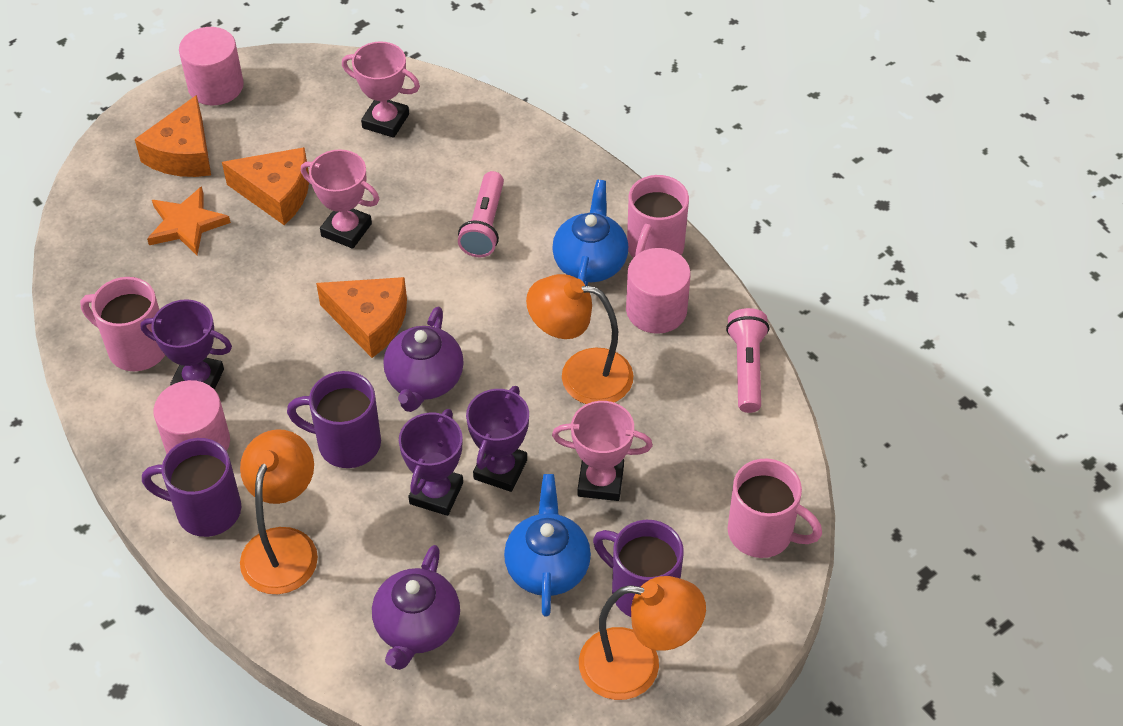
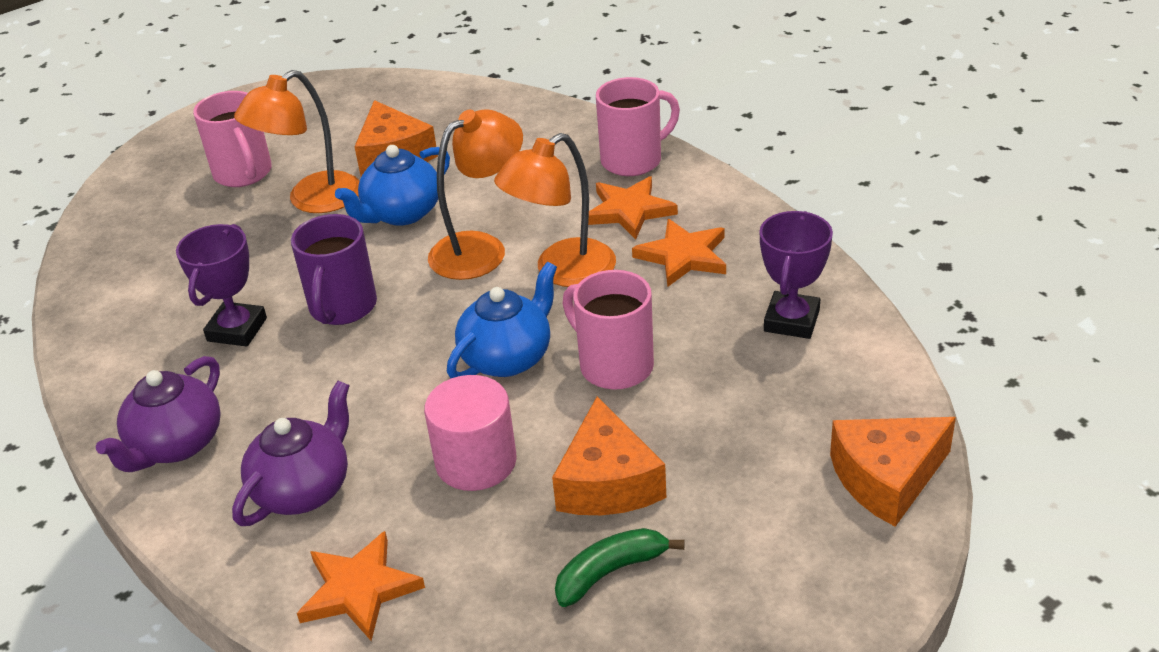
green banana: none = 0 -> [555,528,684,607] = 1
orange star: [147,186,231,255] = 1 -> [297,531,425,641] [588,177,678,239] [632,219,726,287] = 3
pink cylinder: [153,380,230,454] [179,27,244,105] [626,248,691,334] = 3 -> [424,375,517,491] = 1
pink flashlight: [458,171,504,257] [726,308,769,413] = 2 -> none = 0
pink trophy: [301,149,380,249] [342,42,420,138] [552,401,653,501] = 3 -> none = 0
purple mug: [142,438,241,537] [287,371,381,468] [593,520,684,617] = 3 -> [291,214,377,325] = 1
purple trophy: [140,299,232,390] [399,409,463,516] [466,386,529,492] = 3 -> [176,224,267,347] [759,211,833,339] = 2

